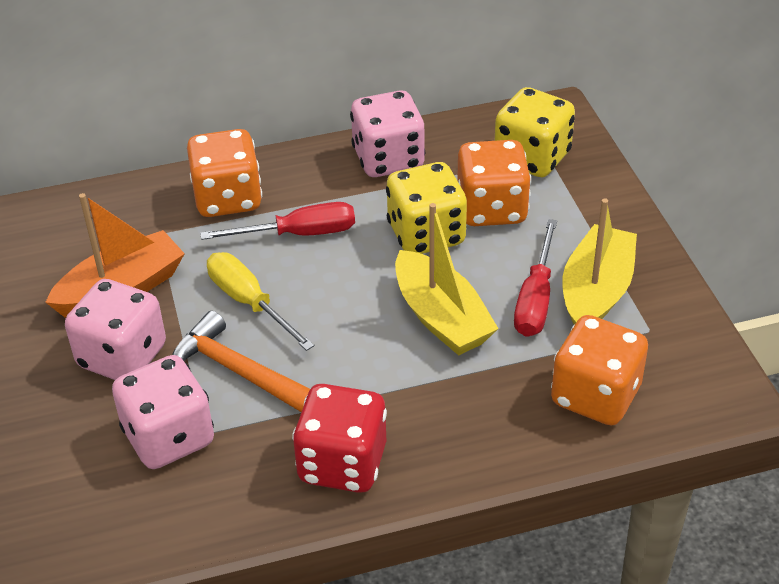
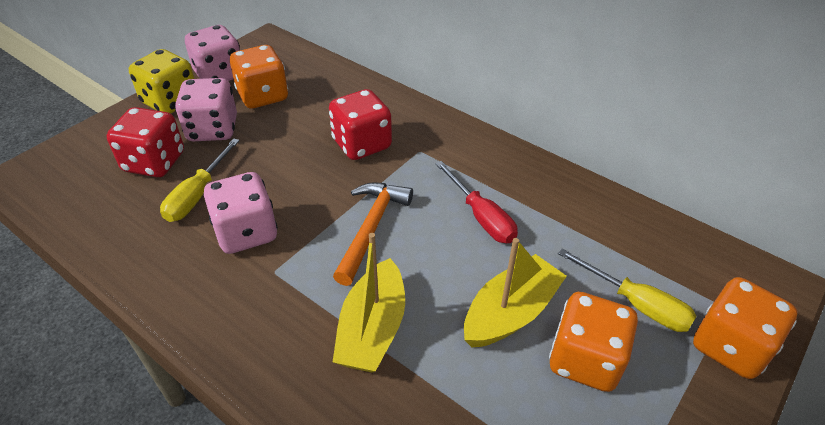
orange boat: [45,193,185,318] = 1 -> none = 0
red dice: [292,384,387,493] = 1 -> [107,107,184,177] [329,89,392,160] = 2
red screwdriver: [200,202,355,240] [514,219,557,337] = 2 -> [435,161,518,243] = 1
yellow dice: [386,162,467,254] [495,87,575,177] = 2 -> [129,49,194,114] = 1
yellow screwdriver: [207,252,314,351] = 1 -> [160,138,240,222] [558,248,697,332] = 2

